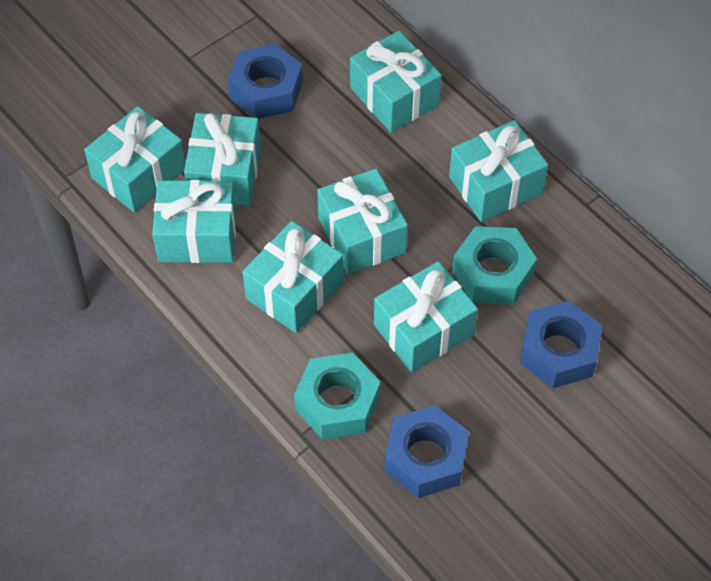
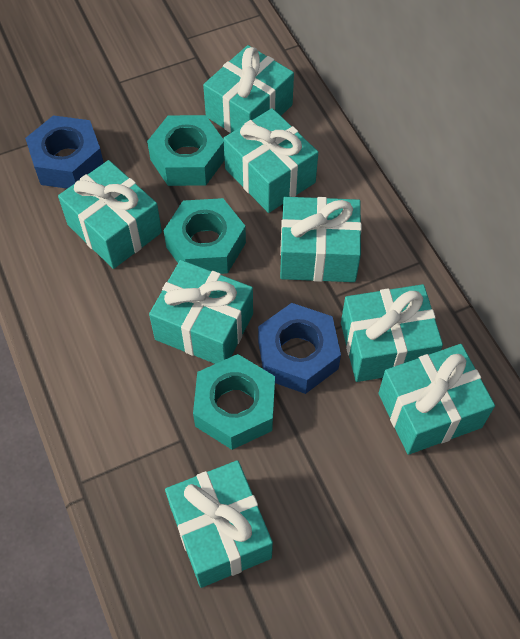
blue nut: [228,44,303,119] [385,405,469,498] [520,301,602,388] = 3 -> [25,115,104,189] [258,303,341,394] = 2
turquoise nut: [294,352,380,440] [452,226,537,305] = 2 -> [147,115,225,186] [163,198,246,274] [193,354,275,450] = 3

